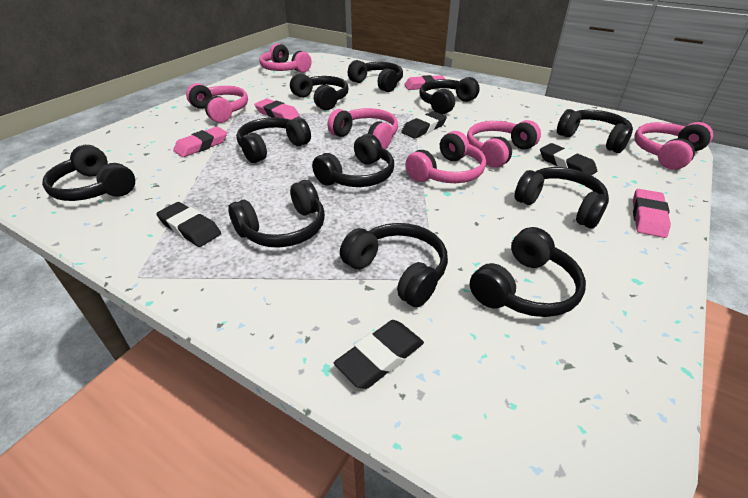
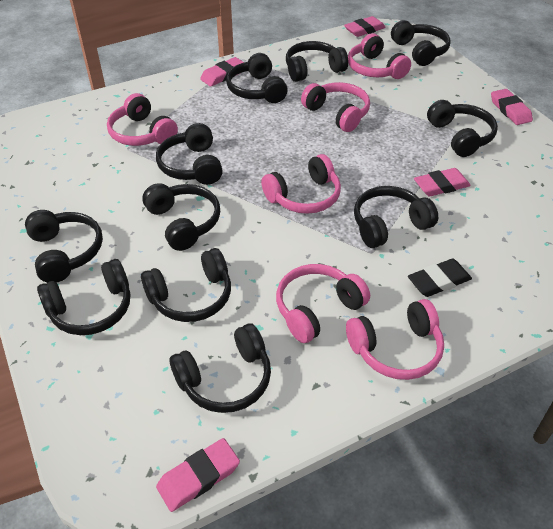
black eraser: [156,202,221,247] [334,320,424,389] [401,111,447,139] [540,143,597,175] = 4 -> [408,259,472,297] = 1
pink eraser: [173,127,227,157] [254,99,300,120] [404,75,445,90] [633,189,671,238] = 4 -> [156,438,240,512] [200,57,244,87] [344,16,386,37] [414,168,471,196] [491,89,533,125] = 5

